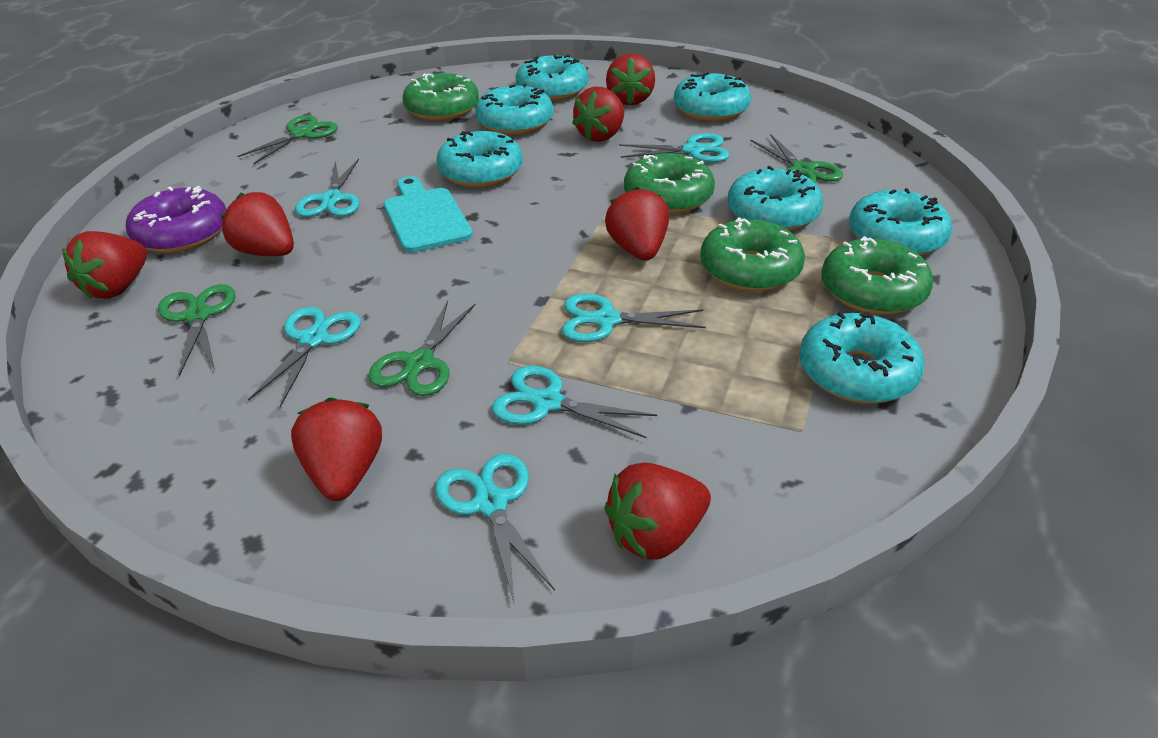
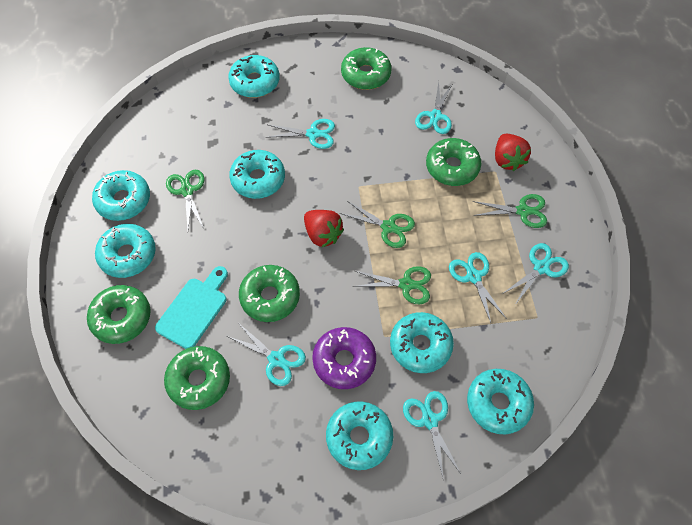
green donut: [403,73,479,121] [624,153,715,214] [700,217,805,292] [821,236,933,315] = 4 -> [87,285,151,344] [164,346,230,410] [239,265,300,322] [341,47,391,90] [426,138,481,186] = 5
red strawberry: [62,231,147,299] [221,192,294,256] [291,397,382,501] [572,87,624,142] [604,463,711,559] [605,187,669,260] [606,53,655,105] = 7 -> [304,210,344,247] [495,134,531,171] = 2

